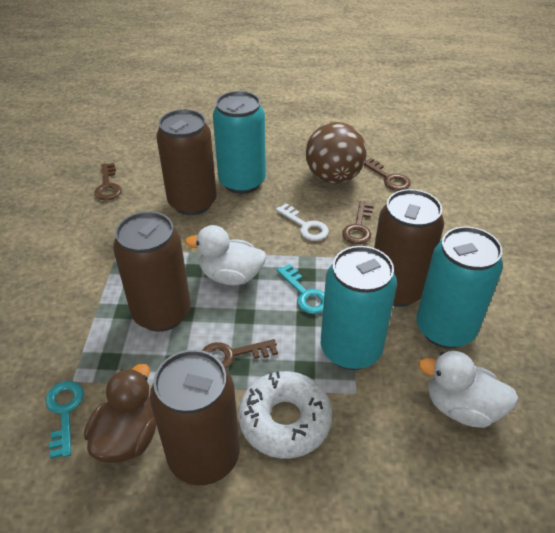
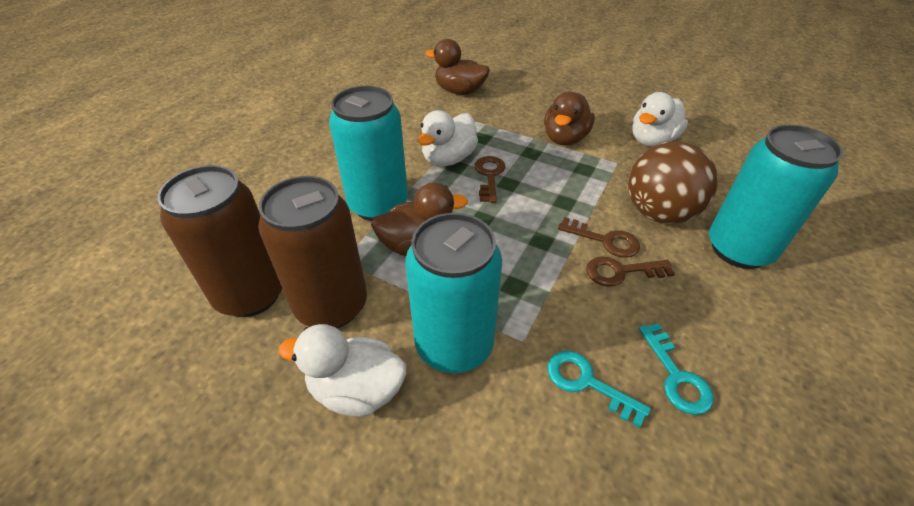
brown can: [113,211,191,332] [150,350,240,486] [156,109,217,215] [374,189,444,307] = 4 -> [157,165,282,317] [258,176,367,328] = 2
brown duck: [84,364,156,463] = 1 -> [371,182,468,256] [425,39,490,95] [544,92,595,146] = 3
brown key: [94,163,122,200] [202,339,278,369] [342,201,373,244] [364,158,411,191] = 4 -> [475,156,506,203] [558,217,640,258] [586,256,675,287] = 3
white donut: [239,371,332,459] = 1 -> none = 0
white duck: [185,225,266,285] [418,351,519,428] = 2 -> [278,324,407,417] [417,110,478,166] [632,92,688,147] = 3
white key: [276,203,329,241] = 1 -> none = 0

